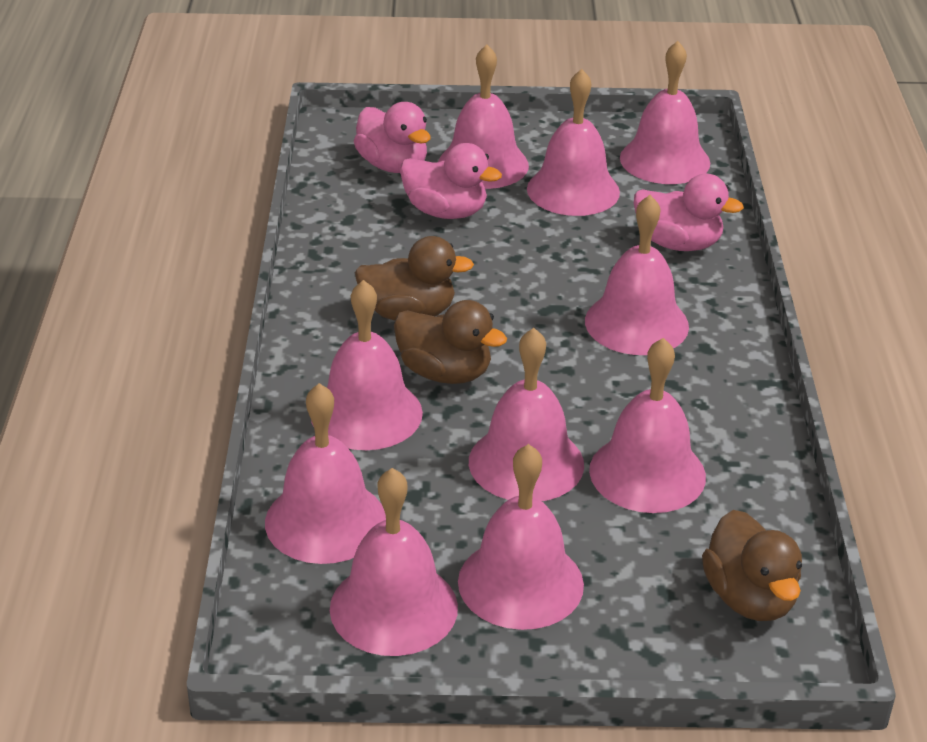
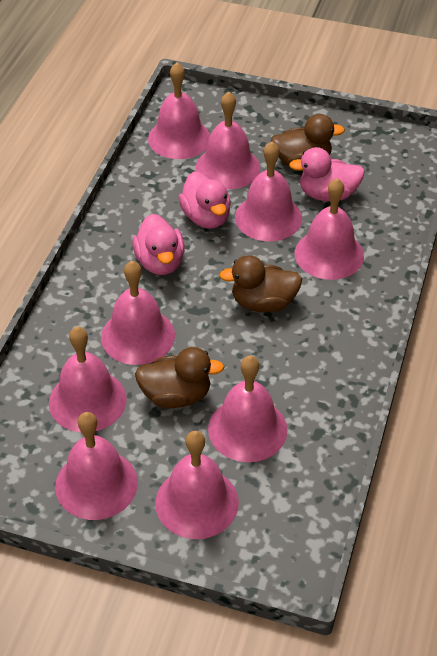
pink bell: [265,383,386,564] [311,280,423,450] [330,468,458,656] [438,44,529,189] [458,444,584,630] [469,328,584,501] [527,69,620,216] [585,195,689,355] [589,338,706,513] [620,41,710,184] = 10 -> [49,327,127,432] [55,412,138,520] [101,261,175,365] [148,63,210,159] [155,431,239,539] [196,91,260,190] [208,356,288,462] [235,141,302,241] [295,178,364,280] = 9

